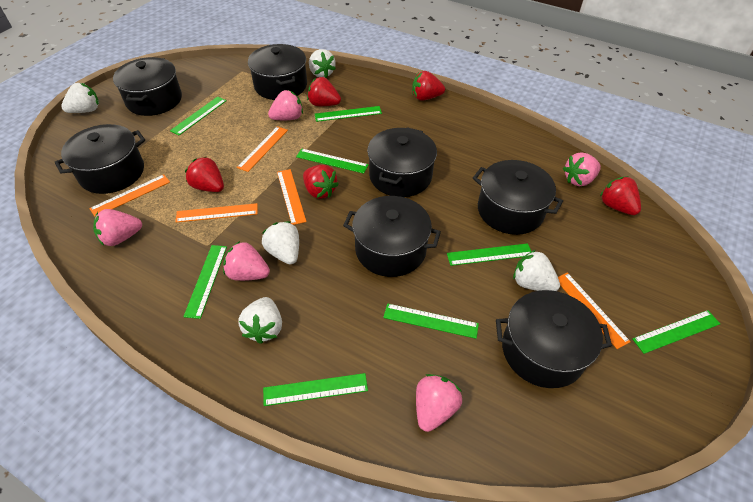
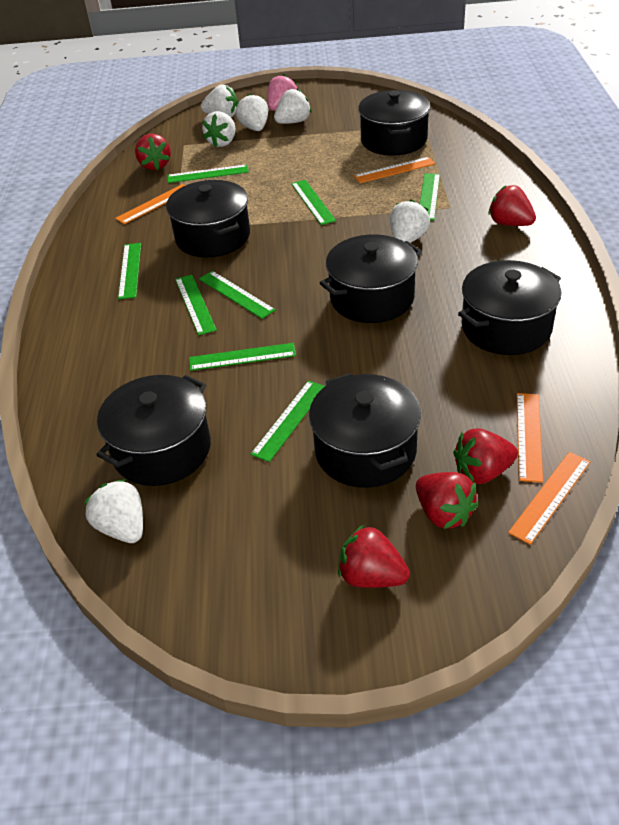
black pot: [55,124,145,194] [113,57,182,116] [248,44,307,100] [343,196,441,277] [367,127,437,197] [473,160,563,235] [496,290,612,388] = 7 -> [97,375,211,486] [166,180,250,258] [309,373,421,488] [320,234,422,323] [358,90,431,156] [458,260,561,355] = 6
orange ruler: [89,174,170,217] [175,203,258,223] [237,126,288,172] [277,169,307,225] [558,273,631,349] = 5 -> [115,184,185,224] [354,157,435,183] [508,452,590,545] [517,393,543,483] = 4
pink strawberry: [93,209,142,246] [223,241,270,281] [268,90,303,120] [416,374,462,432] [563,152,601,186] = 5 -> [267,74,297,111] = 1
white strawberry: [61,83,99,113] [239,297,282,344] [262,221,299,264] [309,49,336,78] [513,250,560,291] = 5 -> [84,479,143,543] [201,85,238,118] [202,111,235,147] [236,93,268,131] [274,88,311,124] [390,199,430,243] = 6

